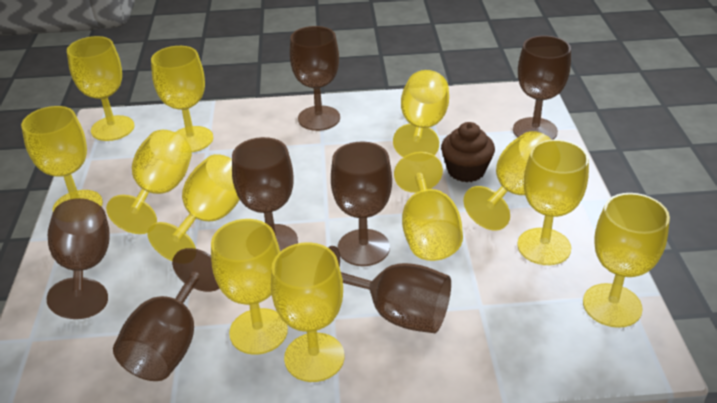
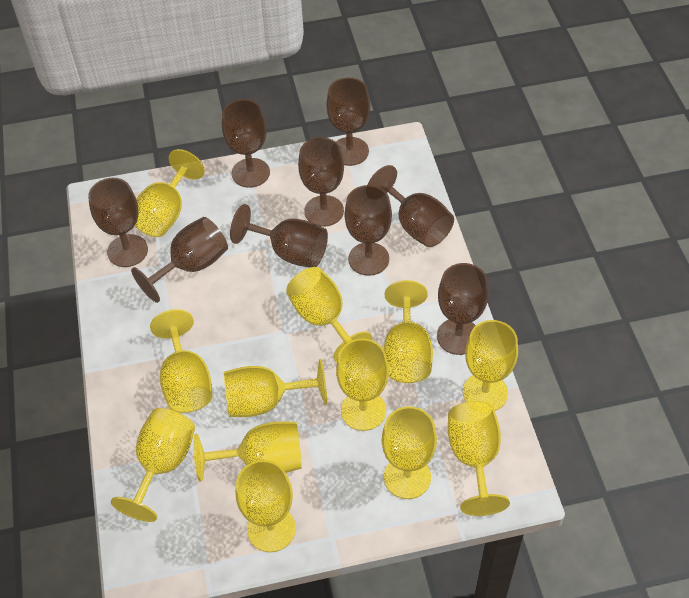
brown cupcake: [441,122,495,182] = 1 -> none = 0
brown goblet: [47,198,109,319] [113,248,219,381] [232,137,298,252] [290,26,340,131] [328,246,451,333] [331,142,392,266] [513,36,571,139] = 7 -> [88,178,148,267] [131,217,228,303] [222,99,270,188] [230,204,328,267] [298,137,344,227] [327,78,370,166] [345,185,392,276] [367,165,454,247] [437,263,489,355] = 9

